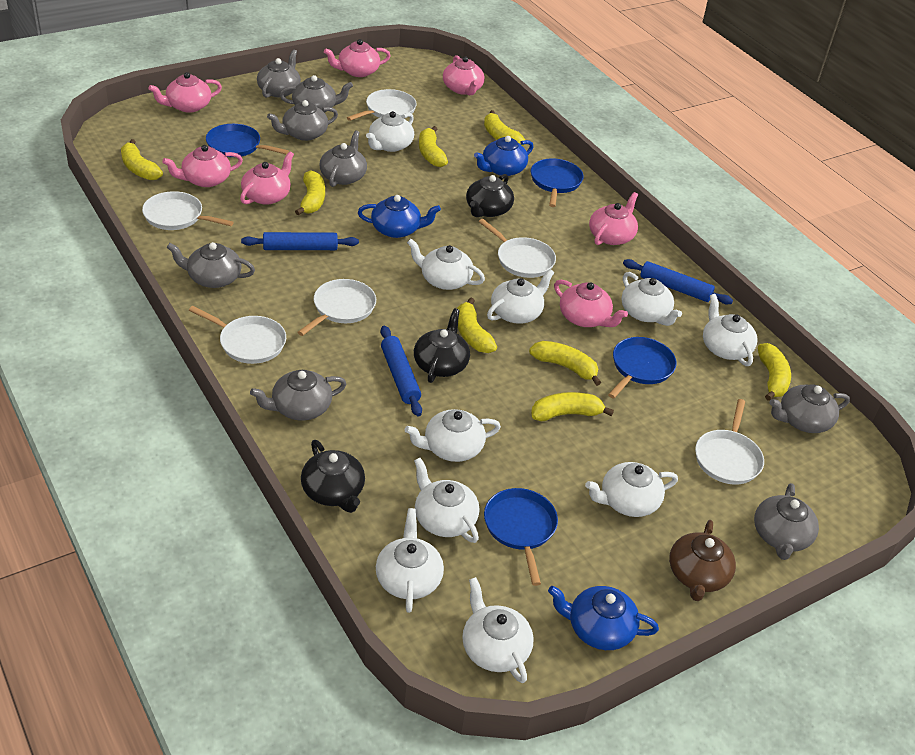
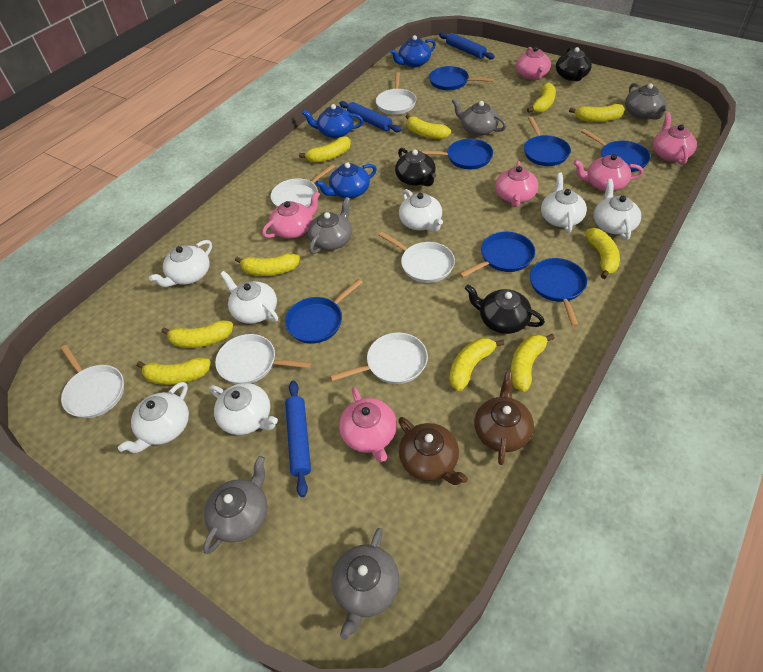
blue pan: [206,124,289,157] [484,488,558,586] [531,158,584,207] [608,337,676,399] = 4 -> [285,279,363,344] [421,139,493,169] [429,66,494,90] [459,232,535,278] [524,117,571,166] [530,258,587,327] [581,129,651,172] = 7
brown teapot: [669,520,736,601] = 1 -> [398,417,468,485] [474,372,534,465] = 2
grey teapot: [167,242,255,288] [250,370,347,420] [257,49,301,98] [267,100,338,141] [280,75,353,113] [320,130,367,187] [754,483,819,560] [769,384,850,433] = 8 -> [203,456,267,554] [308,197,352,254] [331,528,400,640] [452,98,507,136] [625,83,669,120] = 5
pink teapot: [148,72,222,113] [162,145,243,187] [240,152,294,205] [324,39,391,77] [443,55,484,95] [554,280,628,327] [589,192,638,245] = 7 -> [262,191,320,238] [339,387,397,462] [495,161,538,207] [516,46,551,80] [573,154,643,191] [653,112,697,165] = 6
white teapot: [366,111,414,152] [376,508,444,613] [404,409,501,462] [407,239,485,290] [414,458,479,543] [462,577,534,683] [487,269,554,324] [585,462,678,517] [622,272,682,326] [703,294,757,366] = 10 -> [118,382,189,453] [149,240,212,287] [209,383,278,435] [220,271,278,324] [399,189,443,232] [541,173,587,233] [594,179,641,240] = 7
yellow banana: [121,139,163,180] [295,170,325,215] [419,126,448,167] [457,297,497,353] [484,110,525,146] [529,341,601,386] [531,392,614,421] [758,343,791,401] = 8 -> [137,358,211,385] [162,320,233,348] [235,253,300,276] [299,137,351,163] [406,114,451,139] [449,338,504,391] [510,334,555,392] [527,82,556,113] [569,104,625,122] [585,228,620,279] = 10

